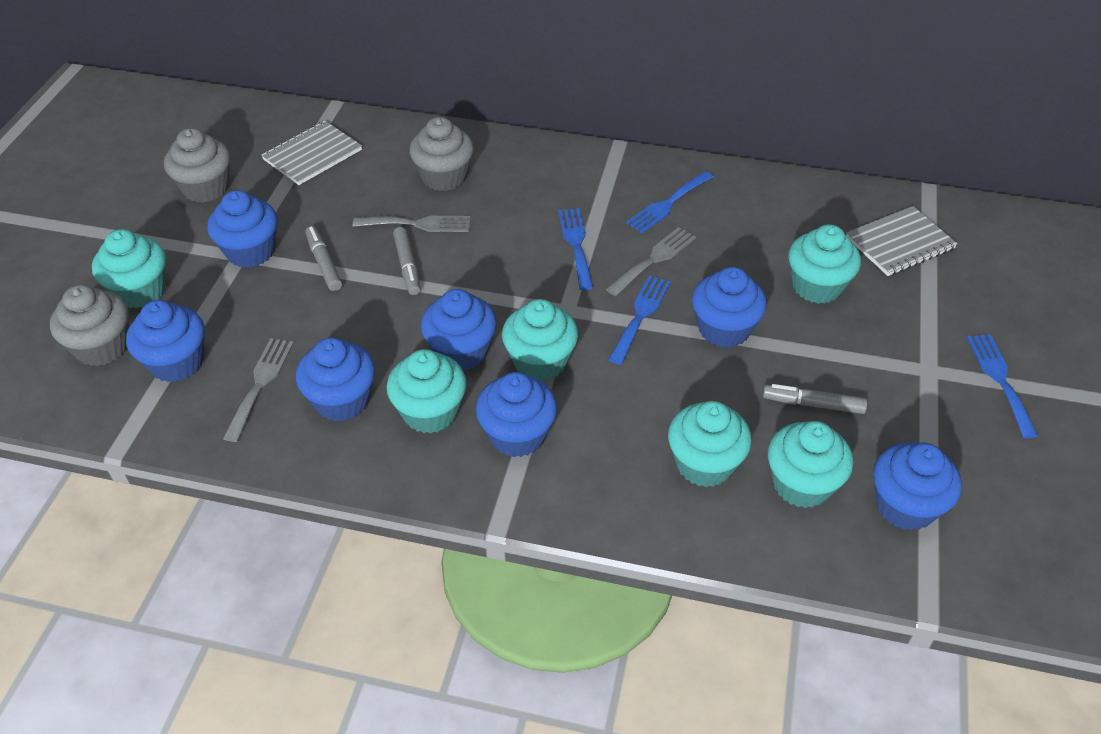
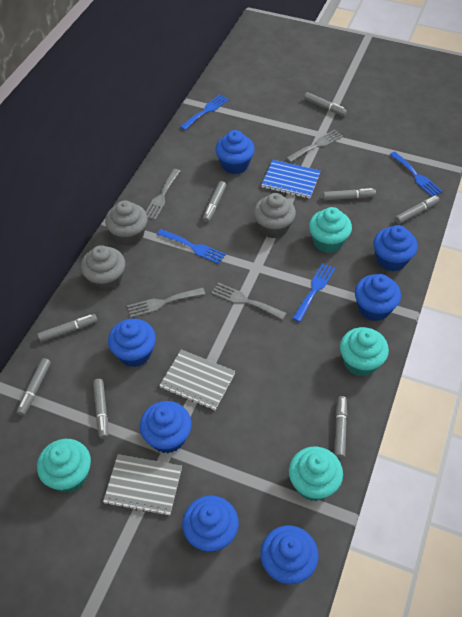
blue notebook: none = 0 -> [261,160,320,199] = 1
grey fork: [223,338,294,442] [353,216,470,232] [606,227,696,296] = 3 -> [127,288,205,318] [146,169,180,220] [211,283,286,320] [286,130,343,162] = 4
grey marker: [305,226,342,291] [393,227,420,295] [762,384,868,414] = 3 -> [17,358,51,416] [37,314,97,342] [93,379,108,439] [203,181,226,222] [304,92,347,116] [323,188,376,200] [334,396,347,459] [395,196,439,224] = 8
turquoise cupcake: [92,229,166,308] [386,349,467,434] [502,299,578,381] [668,401,752,487] [768,421,854,508] [788,224,861,304] = 6 -> [37,439,91,493] [289,447,343,501] [309,207,352,253] [340,327,389,376] = 4

